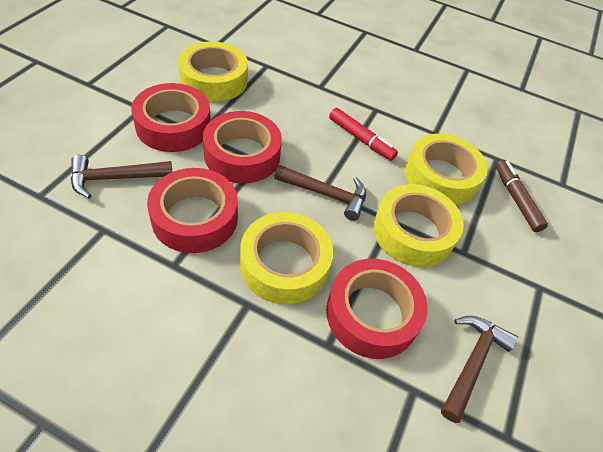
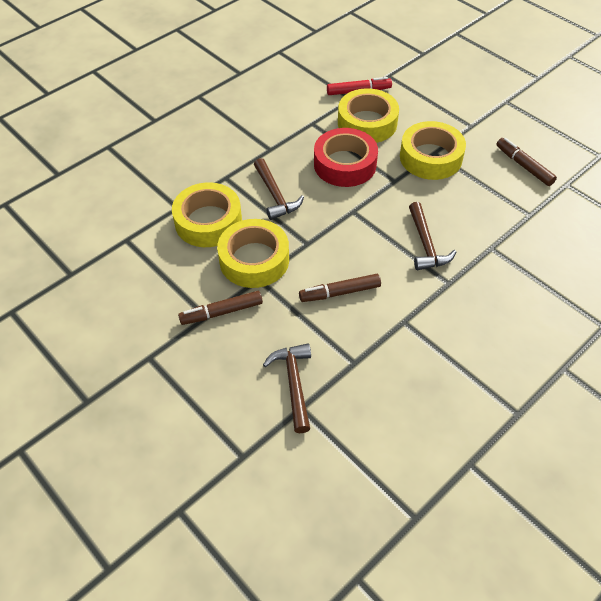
brown marker: [495,160,548,232] = 1 -> [178,291,263,325] [299,274,381,302] [496,138,557,186] = 3
red tape: [131,83,211,152] [147,168,238,253] [203,111,282,184] [326,259,428,359] = 4 -> [314,128,378,187] = 1

